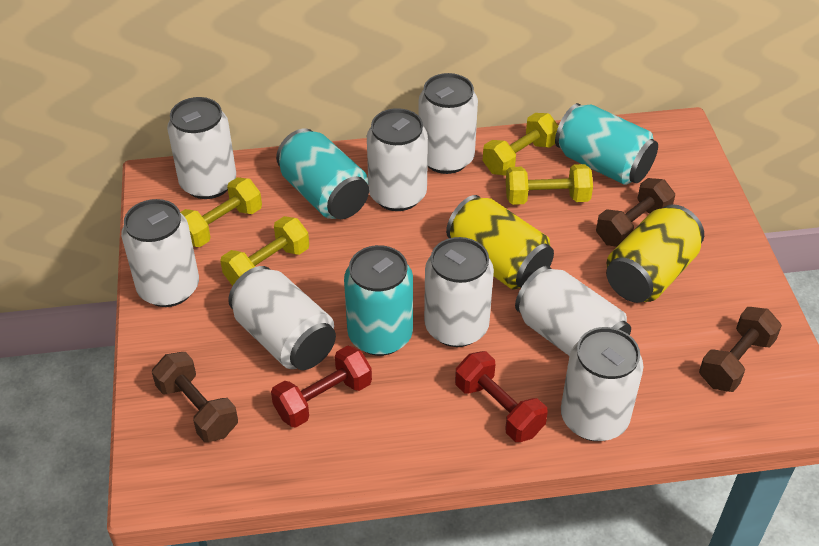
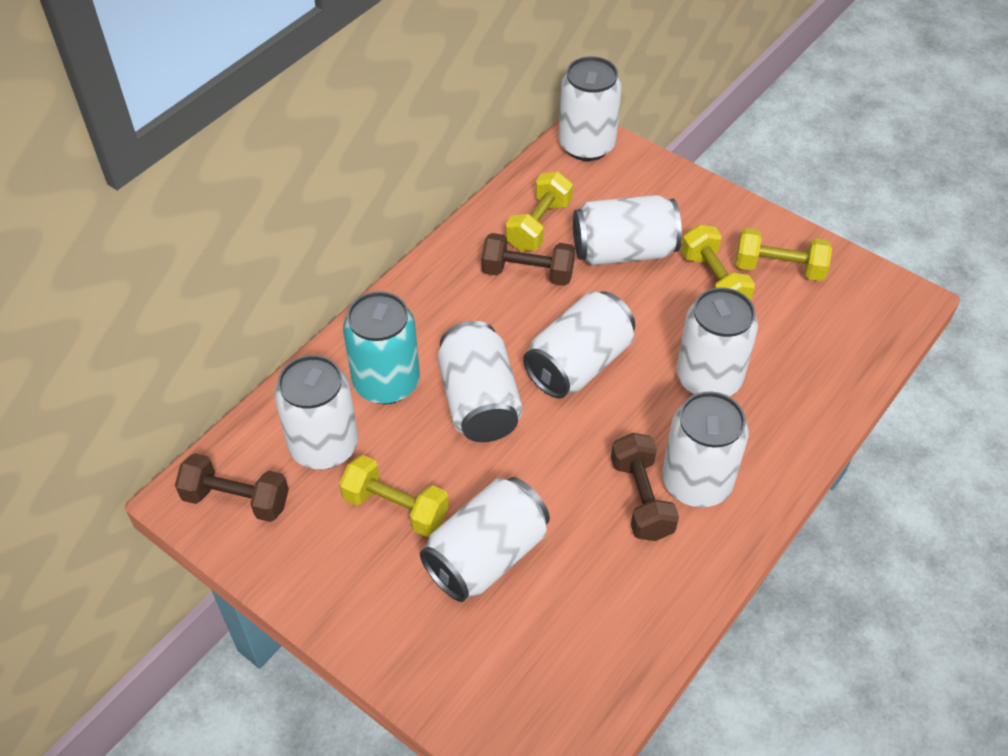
red dumbbell: [271,345,372,428] [455,351,548,442] = 2 -> none = 0
turquoise can: [276,128,369,219] [344,245,413,356] [555,103,658,185] = 3 -> [343,291,420,404] = 1
yellow can: [446,195,554,289] [606,204,704,303] = 2 -> none = 0

